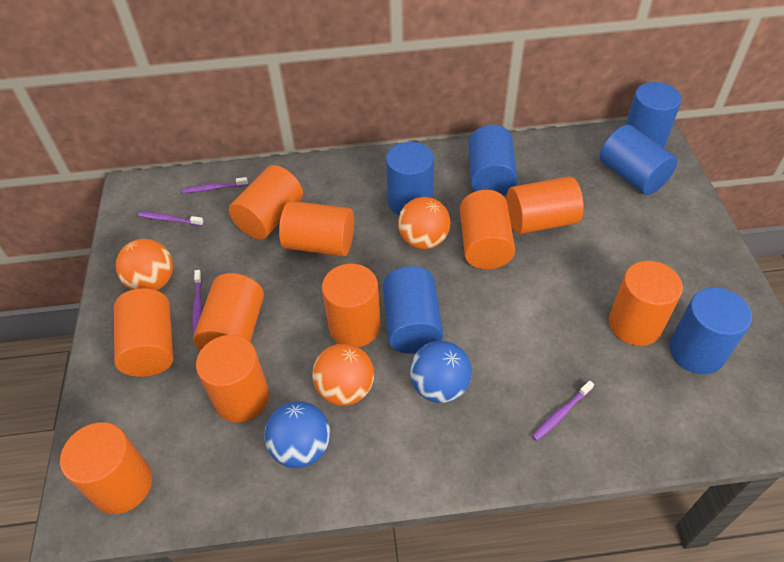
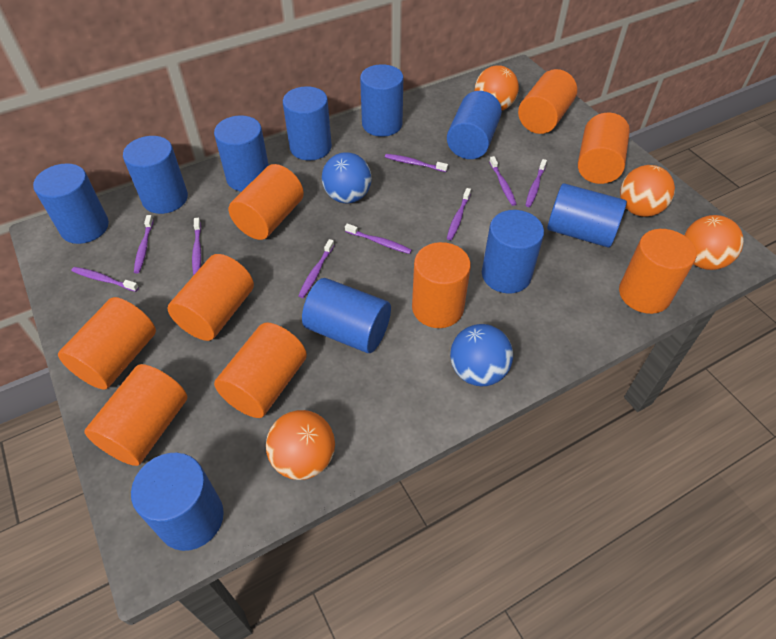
blue cylinder: [383,266,443,354] [386,142,434,216] [468,125,517,196] [600,125,677,195] [626,82,682,148] [669,287,752,374] = 6 -> [33,163,109,244] [123,136,188,214] [131,453,224,551] [214,115,269,192] [283,86,332,161] [302,278,391,353] [360,64,403,137] [447,91,502,159] [482,210,544,293] [547,183,627,248] = 10
orange ball: [116,239,173,290] [312,343,374,406] [398,197,450,249] = 3 -> [266,410,335,480] [475,65,519,110] [620,165,675,217] [684,215,744,270] = 4
orange cylinder: [60,422,152,514] [114,288,174,377] [193,273,264,351] [196,335,269,423] [229,165,303,240] [279,201,354,256] [322,264,381,347] [460,190,515,269] [506,176,584,234] [609,261,683,346] = 10 -> [58,297,156,390] [85,364,187,466] [167,254,254,341] [214,322,307,418] [229,164,304,240] [412,242,471,328] [518,69,577,134] [578,113,630,184] [619,229,697,314] = 9
purple toothbrush: [138,212,204,226] [181,177,248,194] [192,270,202,335] [532,381,594,441] = 4 -> [71,267,139,292] [134,215,154,274] [192,218,201,275] [298,239,334,298] [345,223,412,254] [385,154,448,172] [447,188,471,240] [489,156,516,206] [525,159,547,207] = 9

